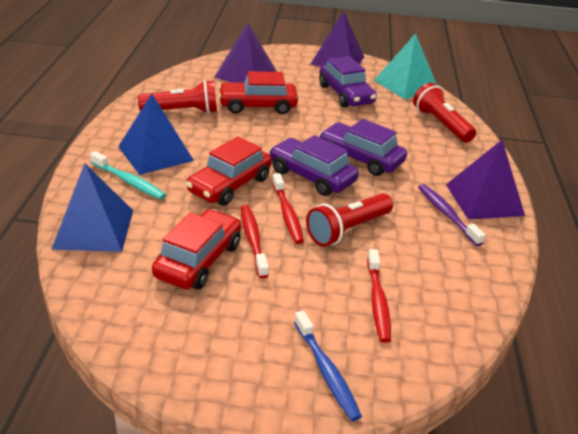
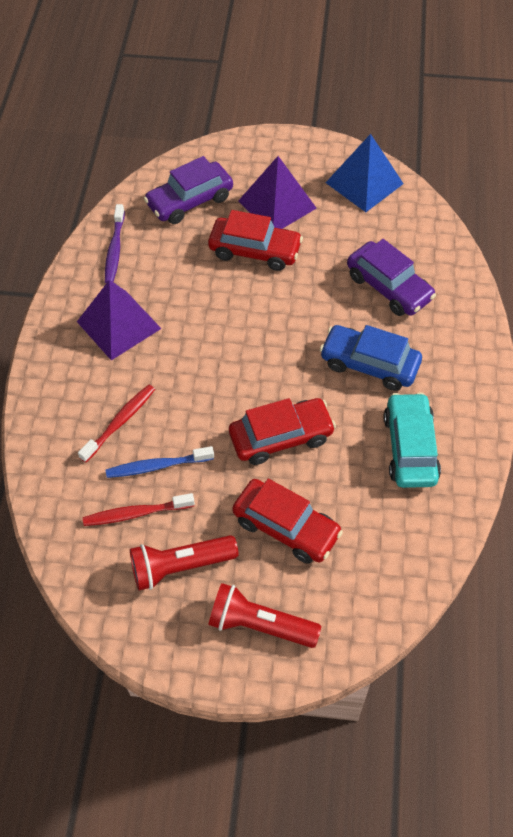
blue car: none = 0 -> [320,325,422,391] = 1
blue pyramid: [52,163,133,252] [118,94,194,175] = 2 -> [326,134,404,212] = 1
purple car: [269,135,359,196] [319,56,377,108] [319,119,407,176] = 3 -> [144,156,233,224] [347,239,436,316] = 2
purple pyramid: [214,22,277,83] [311,10,364,67] [446,140,525,220] = 3 -> [77,280,161,360] [238,156,317,229] = 2
red flashlight: [138,80,217,114] [306,193,393,247] [413,83,476,143] = 3 -> [130,535,238,590] [208,583,321,648] = 2
red toothbrush: [241,205,269,278] [272,173,304,244] [367,249,391,343] = 3 -> [78,385,155,463] [83,493,195,526] = 2
turquoise car: none = 0 -> [384,392,441,488] = 1
turquoise pyramid: [374,33,437,99] = 1 -> none = 0
turquoise toothbrush: [90,151,166,200] = 1 -> none = 0

